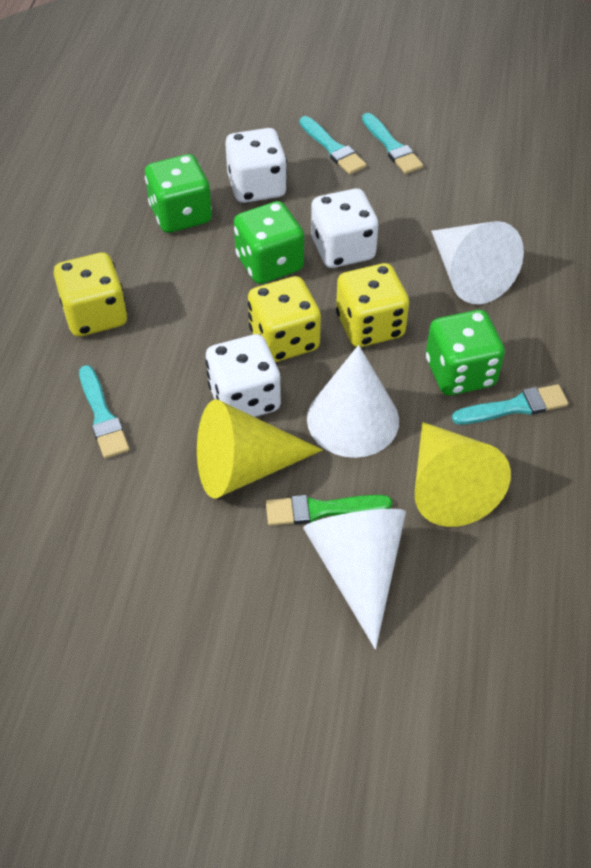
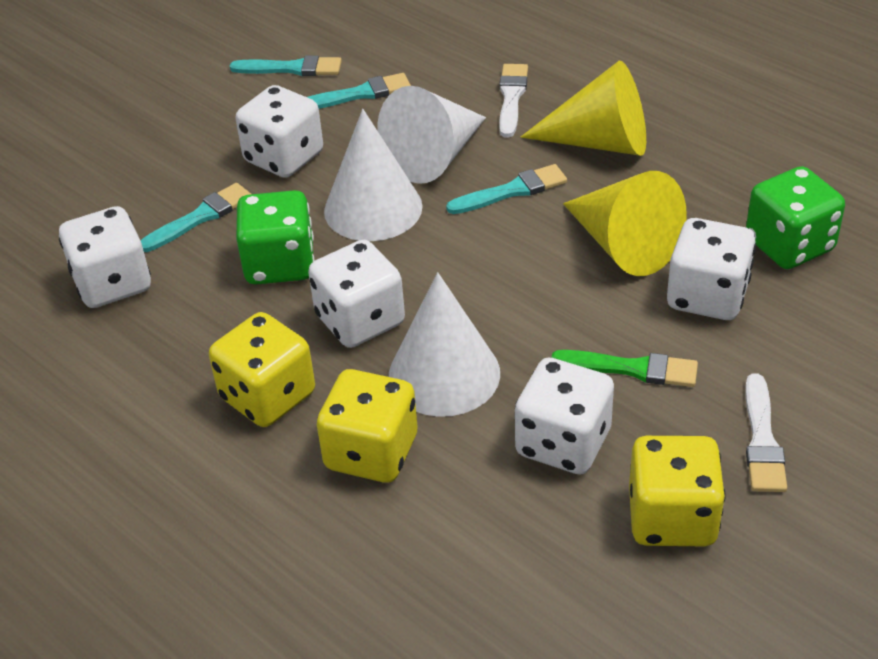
green dice: [145,154,212,233] [234,201,304,284] [426,310,505,396] = 3 -> [236,190,315,285] [746,166,845,269] = 2
white brush: none = 0 -> [499,64,528,138] [745,373,787,492] = 2
white dice: [205,334,281,417] [225,128,287,203] [311,189,379,268] = 3 -> [59,206,151,308] [235,85,323,178] [308,240,405,348] [515,358,614,474] [667,218,756,320] = 5

